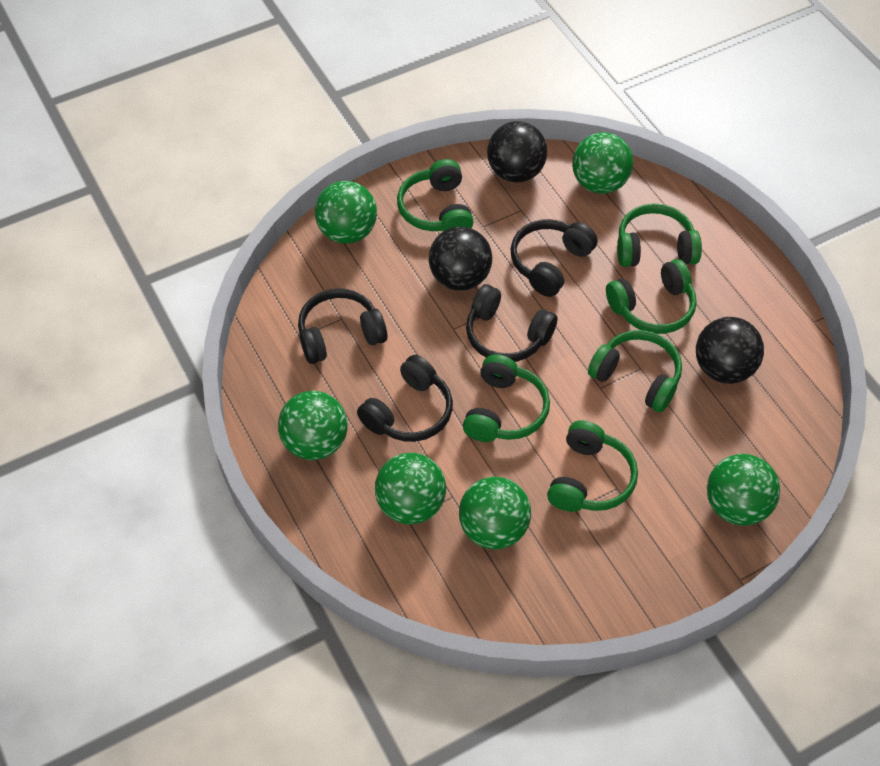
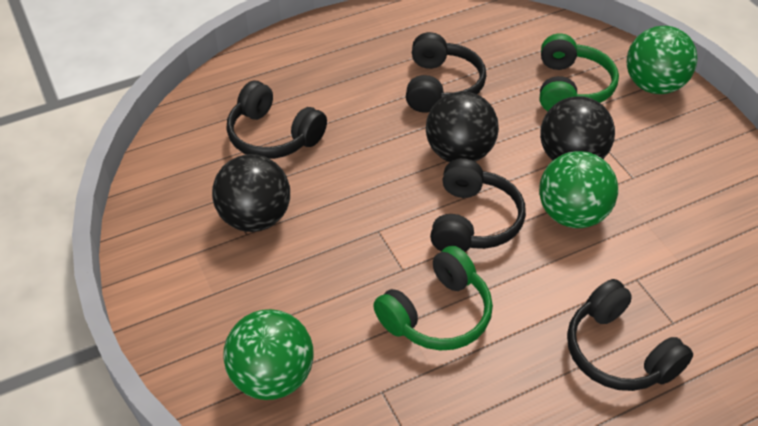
green ball: [278,391,348,460] [315,181,377,244] [375,453,446,524] [459,477,531,549] [572,132,633,194] [707,454,780,526] = 6 -> [223,309,313,400] [539,151,618,228] [626,26,698,94] = 3
green headphones: [397,159,474,232] [463,354,550,442] [547,420,638,512] [588,330,682,412] [606,259,697,334] [617,204,702,267] = 6 -> [373,246,493,351] [540,34,619,111] = 2

